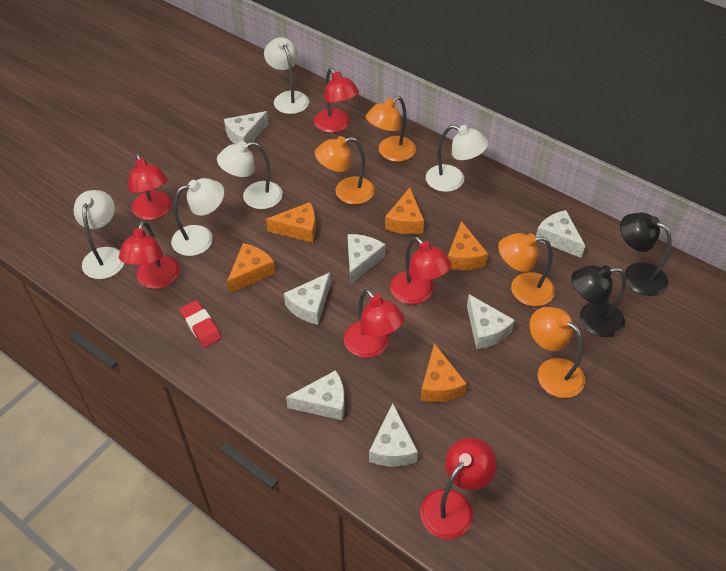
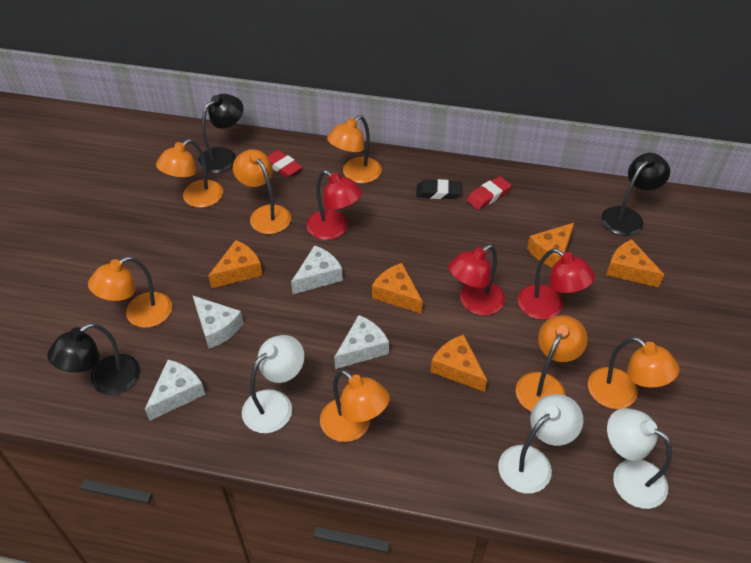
black eraser: none = 0 -> [416,179,462,199] = 1
black lamp: [571,265,626,337] [620,213,672,296] = 2 -> [47,323,140,395] [198,94,243,173] [601,153,670,236] = 3
orange lamp: [315,136,375,205] [366,96,416,162] [498,233,555,307] [530,307,585,398] = 4 -> [88,256,172,328] [156,139,223,208] [233,149,291,234] [320,370,390,442] [327,115,382,183] [516,315,588,412] [588,337,679,409] = 7
red eraser: [180,300,222,347] = 1 -> [267,150,302,178] [467,176,511,210] = 2
red lamp: [119,221,180,289] [128,153,172,220] [314,68,359,133] [344,289,405,358] [390,236,452,305] [420,438,497,539] = 6 -> [307,170,362,240] [448,244,505,315] [518,248,595,320] = 3
white cheese: [224,111,268,144] [284,272,331,325] [286,370,345,421] [348,234,385,285] [369,403,418,467] [467,294,515,349] [536,210,585,258] = 7 -> [145,360,205,421] [192,295,244,349] [291,245,343,294] [334,315,389,369] = 4
white lamp: [74,190,124,279] [171,178,224,256] [217,141,283,209] [264,37,309,114] [426,125,488,192] = 5 -> [242,335,304,433] [498,394,583,494] [607,408,672,509] = 3

